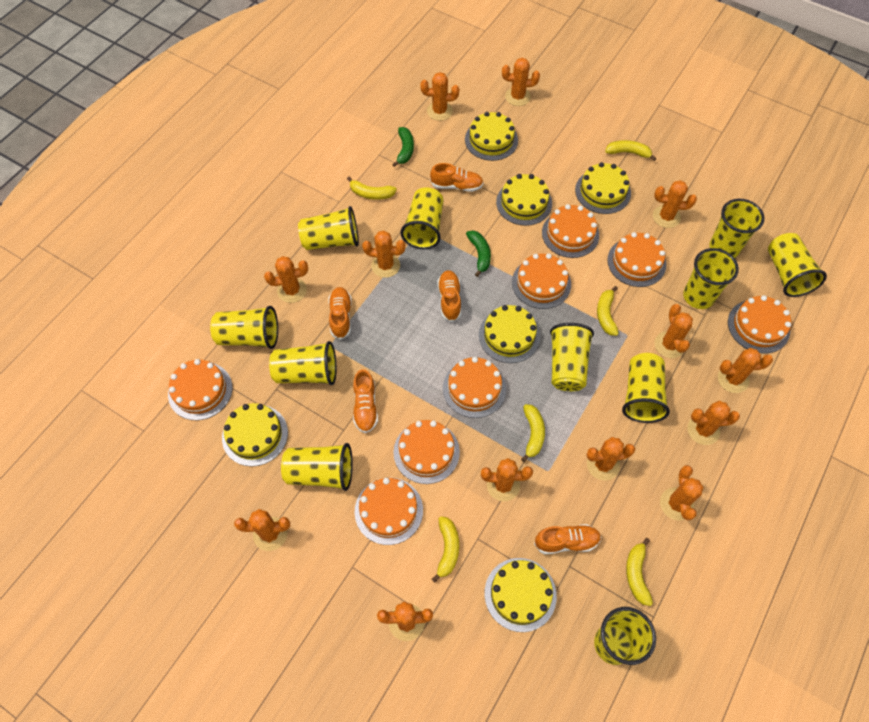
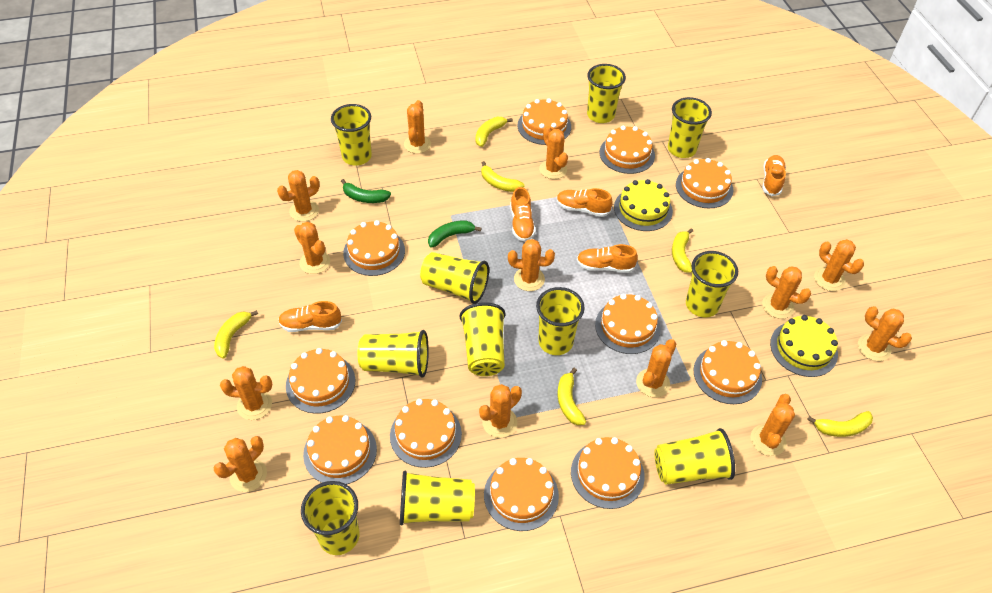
orange cake: [168,359,232,420] [354,478,423,545] [393,420,460,484] [443,357,506,418] [512,253,571,309] [542,204,599,258] [607,232,666,287] [728,295,791,353] = 8 -> [286,348,356,414] [303,415,377,484] [343,220,405,276] [390,399,462,468] [484,458,559,531] [518,98,571,145] [571,437,645,509] [595,294,661,354] [599,126,655,174] [676,158,733,208] [693,340,762,404] = 11
yellow cake: [222,403,288,466] [465,112,518,161] [479,305,540,363] [485,558,557,632] [496,174,552,226] [575,162,631,214] = 6 -> [614,179,673,231] [770,315,838,377] = 2

